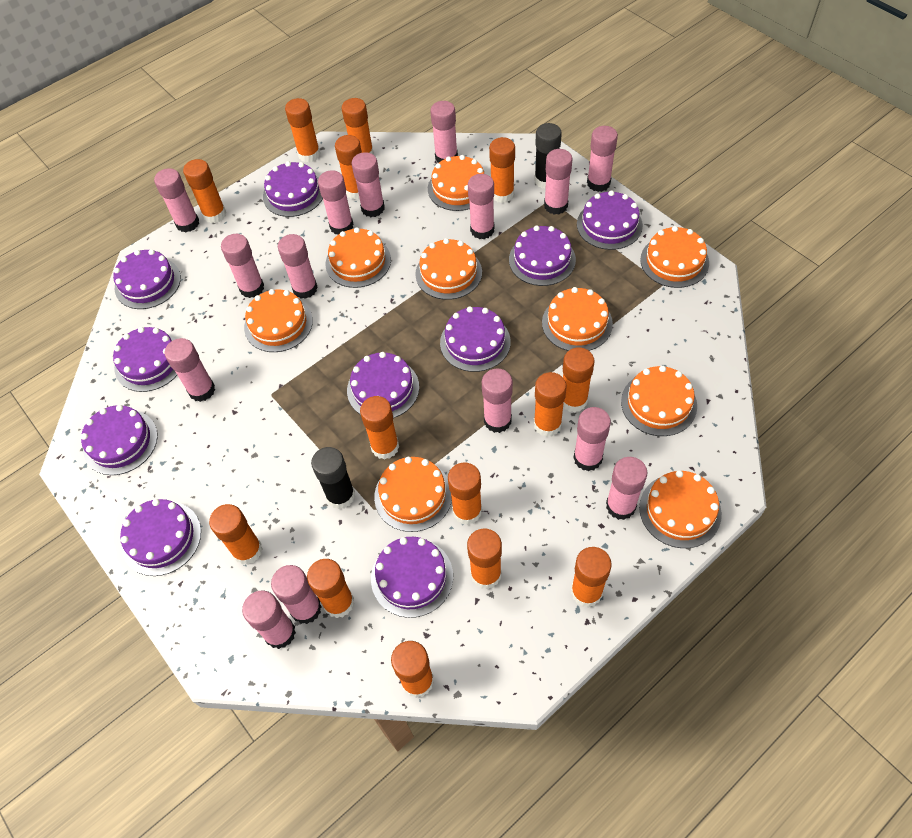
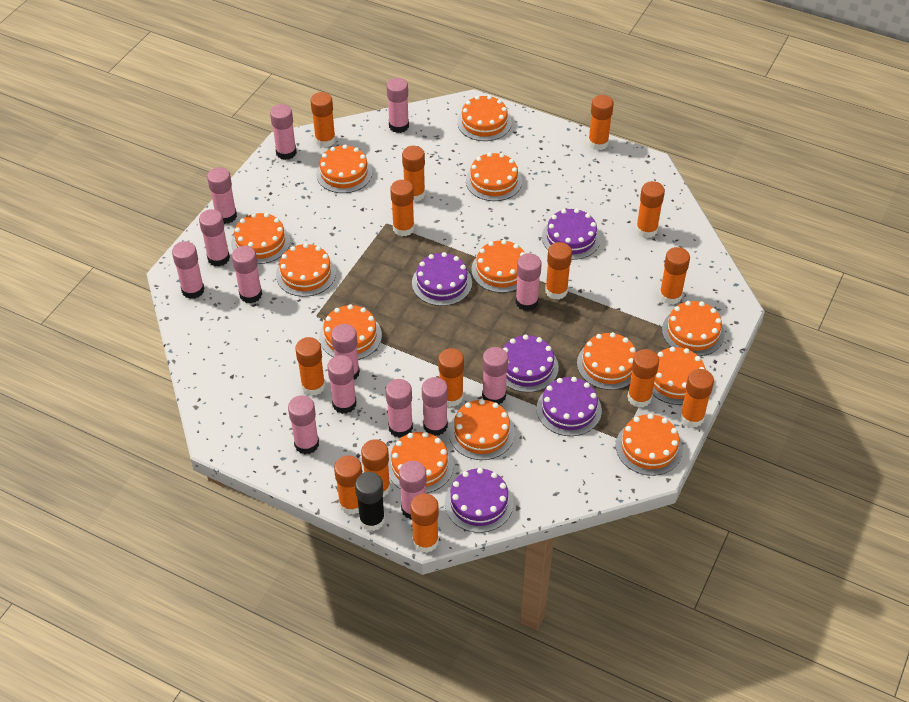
black glue stick: [311,447,355,509] [534,123,562,189] = 2 -> [355,472,385,531] = 1
orange cake: [244,289,313,352] [325,228,391,288] [374,457,452,532] [415,238,482,300] [428,155,484,211] [542,287,613,351] [621,366,697,436] [639,470,722,548] [640,226,709,288] = 9 -> [231,213,290,264] [276,243,336,297] [316,145,372,193] [319,304,382,360] [388,432,453,493] [449,399,515,460] [457,95,512,141] [466,152,522,201] [471,240,525,293] [577,332,637,390] [616,414,683,476] [652,347,705,405] [662,301,725,356] = 13
pink glue stick: [154,168,199,232] [165,338,215,402] [221,234,264,298] [242,591,296,649] [271,565,322,624] [278,234,318,299] [318,170,353,235] [352,152,385,217] [430,101,458,163] [468,174,494,239] [482,369,513,433] [544,149,572,215] [573,407,611,471] [587,126,618,192] [606,457,647,520] = 15 -> [172,241,205,299] [199,209,230,266] [207,167,237,224] [232,246,262,303] [270,104,297,160] [288,395,319,454] [328,355,356,414] [331,324,360,380] [386,379,413,438] [387,78,409,133] [399,461,427,520] [422,377,448,436] [482,347,508,404] [516,253,542,311] = 14
purple cake: [81,405,158,475] [113,249,181,309] [113,327,177,392] [120,499,201,576] [263,161,323,217] [347,352,419,418] [371,537,453,618] [440,306,511,372] [509,226,576,286] [577,191,643,250] = 10 -> [412,252,472,306] [445,468,513,533] [503,335,559,393] [536,377,602,436] [542,208,601,260] = 5

